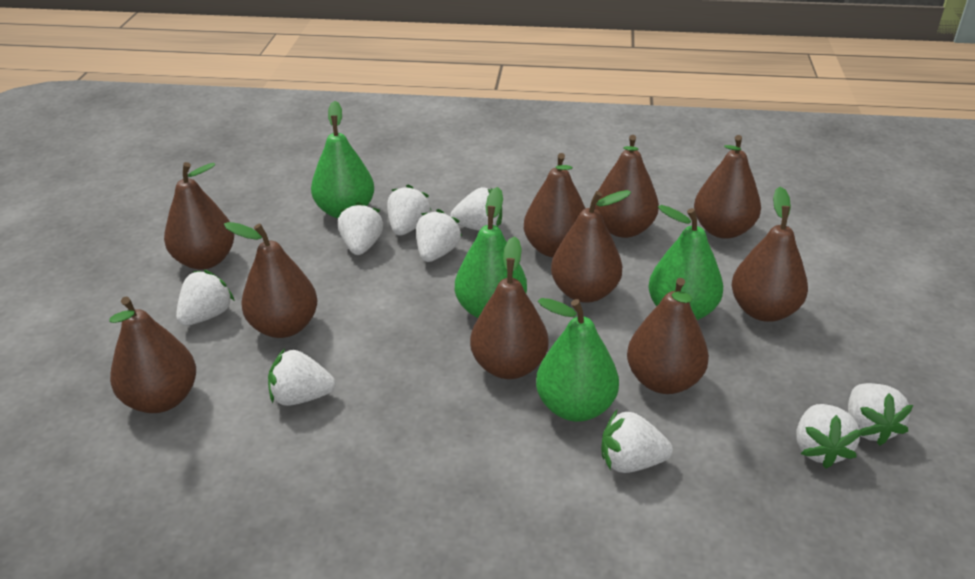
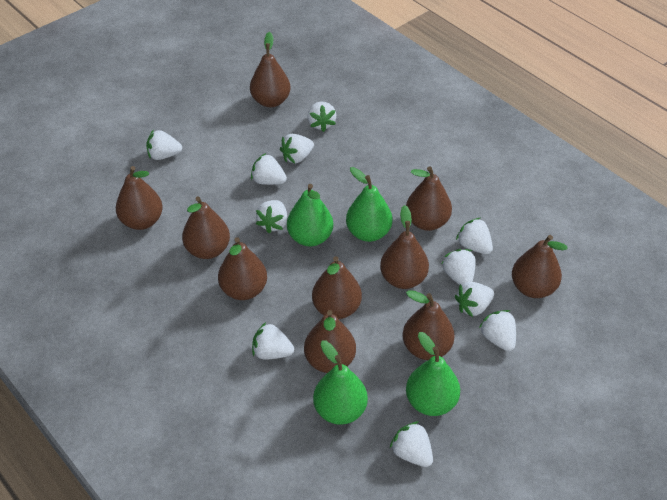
white strawberry: [176,270,235,326] [268,349,336,406] [338,202,383,255] [387,185,432,236] [416,209,462,262] [450,187,502,231] [601,410,673,473] [796,404,862,469] [848,383,913,446] = 9 -> [146,130,182,160] [251,153,287,185] [252,322,294,360] [256,200,287,233] [280,134,314,164] [308,102,336,132] [390,421,433,467] [442,249,476,285] [455,282,494,317] [456,218,493,254] [479,310,516,351] = 11

